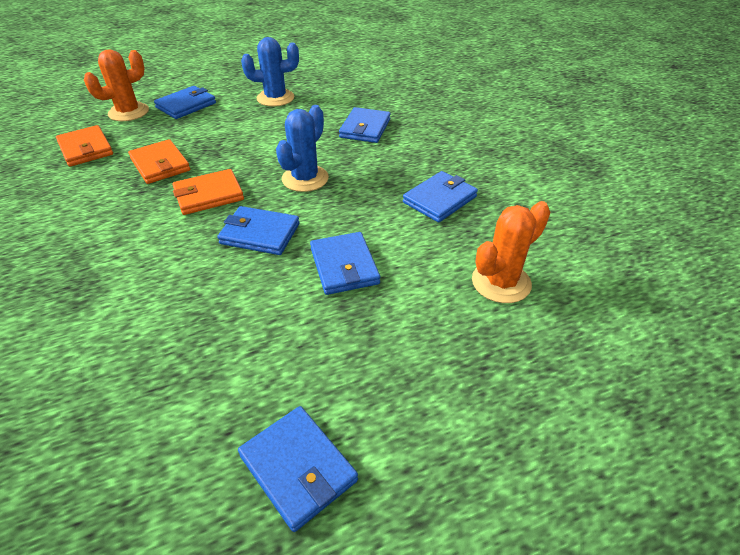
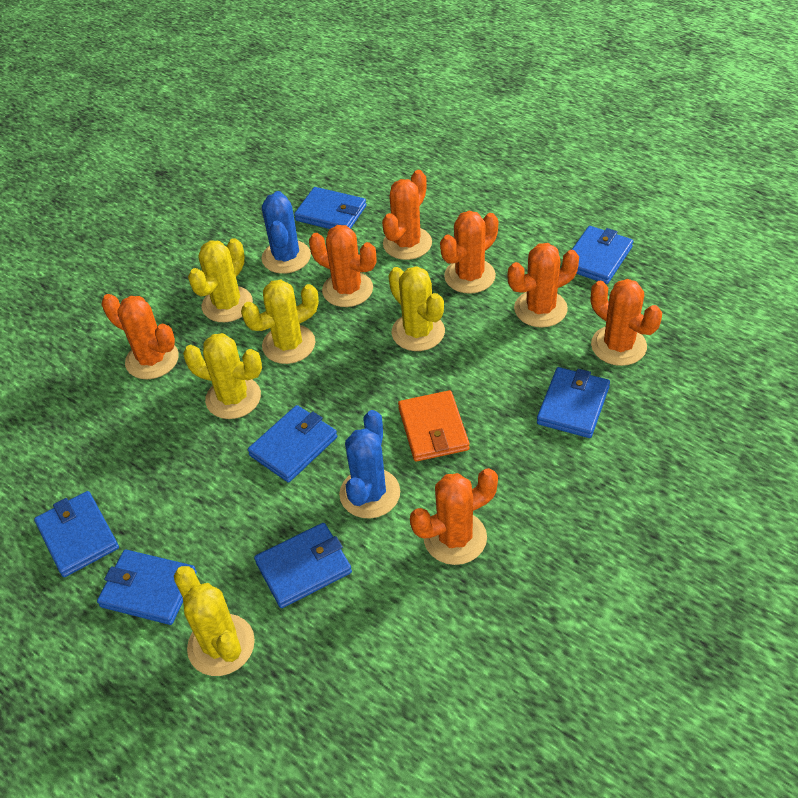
blue wallet: [154,86,216,119] [217,206,299,255] [238,406,358,532] [310,232,380,295] [339,107,391,143] [403,171,478,222] = 6 -> [34,491,119,577] [97,550,197,625] [248,405,337,482] [254,523,352,608] [294,187,366,229] [537,367,610,438] [572,226,633,284] = 7
orange cactus: [84,49,149,121] [472,201,551,303] = 2 -> [102,294,179,379] [309,225,376,307] [382,170,432,260] [410,468,498,565] [440,211,498,294] [508,243,579,328] [591,279,662,366] = 7
orange wallet: [56,125,113,167] [128,139,190,184] [172,169,244,215] = 3 -> [398,390,469,462] = 1
yellow cactus: none = 0 -> [174,566,255,676] [183,333,262,419] [188,238,253,322] [241,280,319,364] [388,266,445,351] = 5

